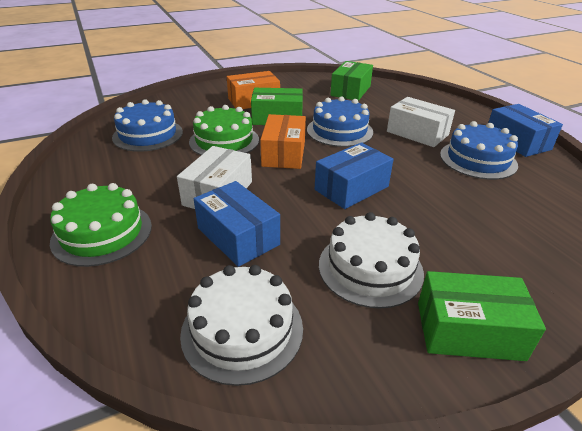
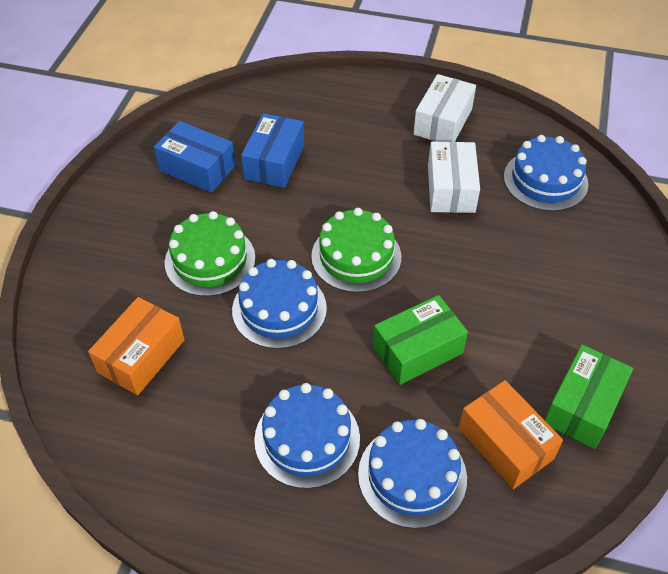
blue box: [194,181,280,267] [315,142,394,209] [488,104,563,157] = 3 -> [154,121,236,193] [241,113,304,188] = 2
blue cake: [112,99,183,152] [307,96,373,147] [440,121,518,180] = 3 -> [232,259,327,349] [254,383,360,489] [358,419,467,529] [504,135,588,211] = 4
green box: [251,88,303,125] [330,61,373,101] [418,271,546,361] = 3 -> [373,295,468,385] [545,345,633,449] = 2
white cake: [180,265,303,386] [319,212,424,309] = 2 -> none = 0

